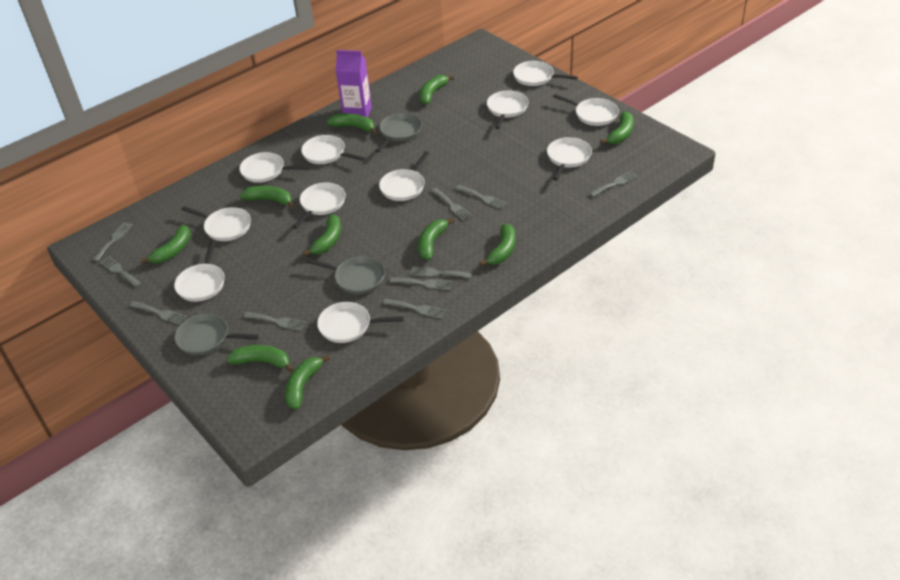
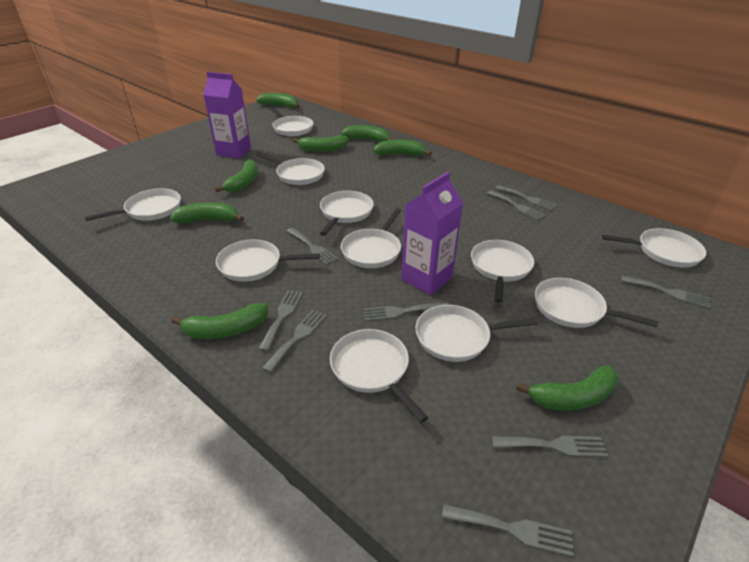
green banana: [141,225,191,263] [226,345,293,372] [240,186,294,208] [285,355,330,409] [303,214,341,256] [327,113,377,134] [418,218,454,260] [419,75,454,105] [479,224,516,266] [600,111,634,144] = 10 -> [170,202,244,224] [171,303,268,339] [215,159,258,192] [256,93,300,108] [293,135,349,152] [341,125,393,142] [373,140,432,156] [516,365,618,411] = 8
grey fork: [92,222,133,261] [100,256,141,287] [130,301,187,325] [244,312,306,331] [383,299,446,319] [390,277,453,290] [410,266,472,278] [431,188,472,220] [455,185,507,209] [589,171,638,197] = 10 -> [258,290,303,351] [262,310,327,373] [287,228,338,265] [363,303,448,321] [442,504,573,557] [488,190,546,220] [492,436,608,457] [495,185,557,210] [621,276,710,308] = 9
grey pan: [175,314,259,355] [306,256,385,294] [375,113,422,152] = 3 -> none = 0
purple carton: [336,50,372,118] = 1 -> [203,72,251,159] [401,172,463,295] = 2

